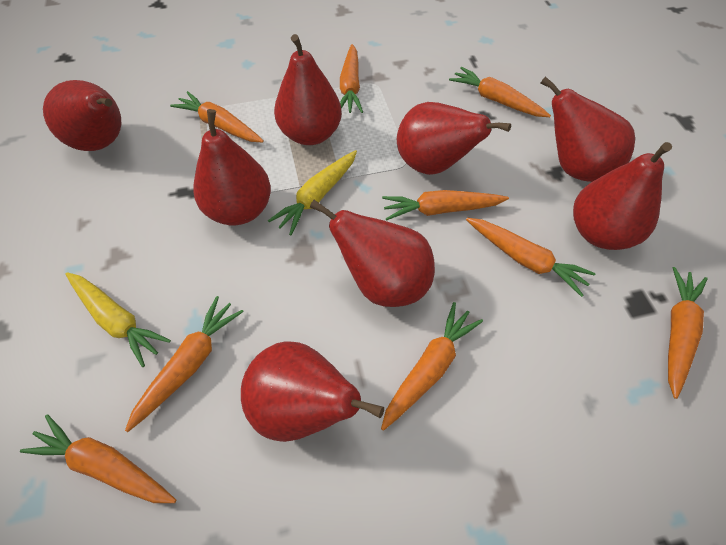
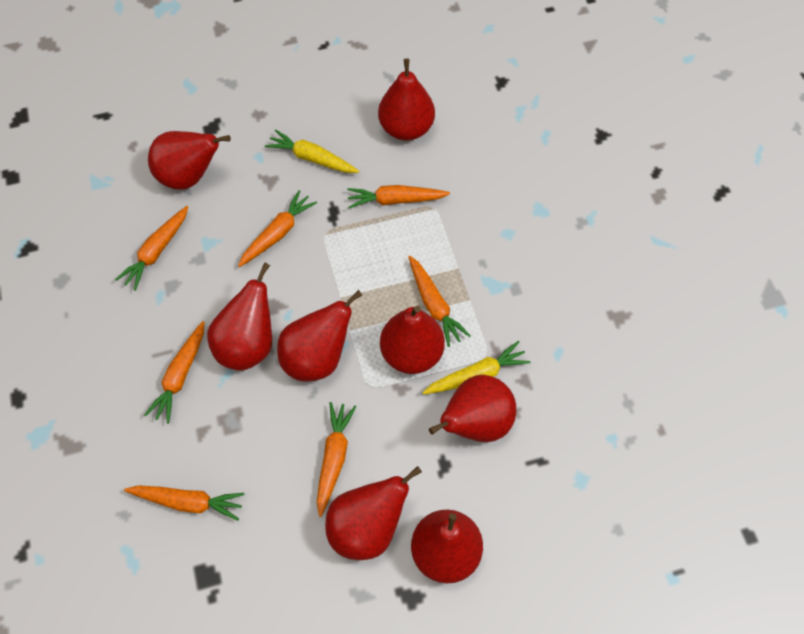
orange carrot: [20,414,176,503] [125,296,244,432] [170,91,264,143] [340,44,363,113] [381,302,483,431] [382,190,509,221] [449,67,551,117] [466,218,595,297] [668,267,708,399] = 9 -> [115,206,188,291] [124,485,245,521] [144,321,204,424] [238,190,317,267] [317,402,356,517] [347,185,450,208] [408,256,471,347] = 7

